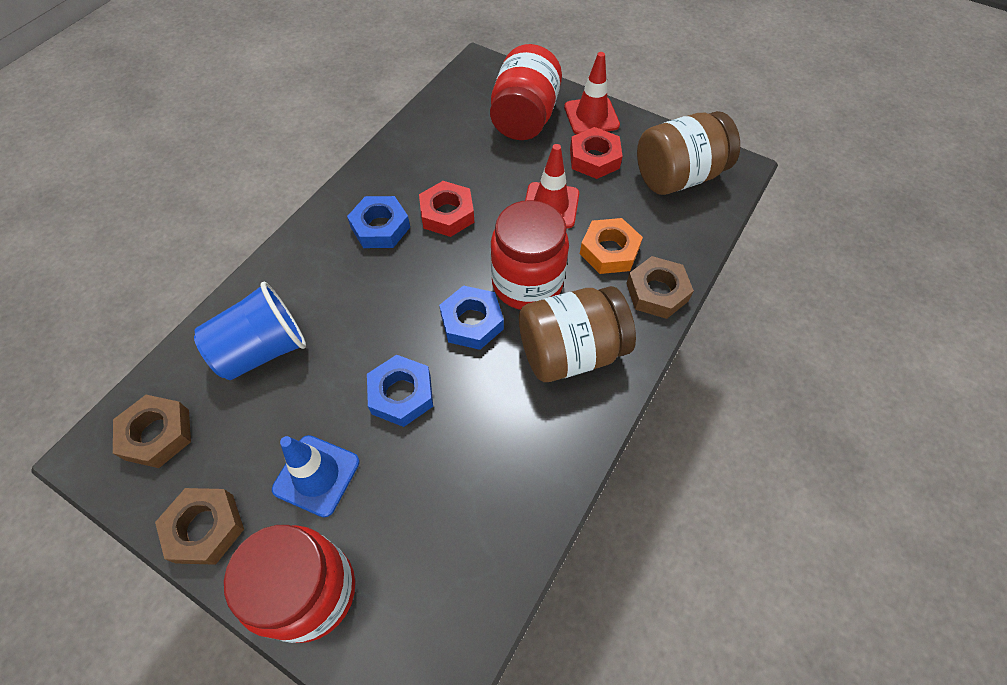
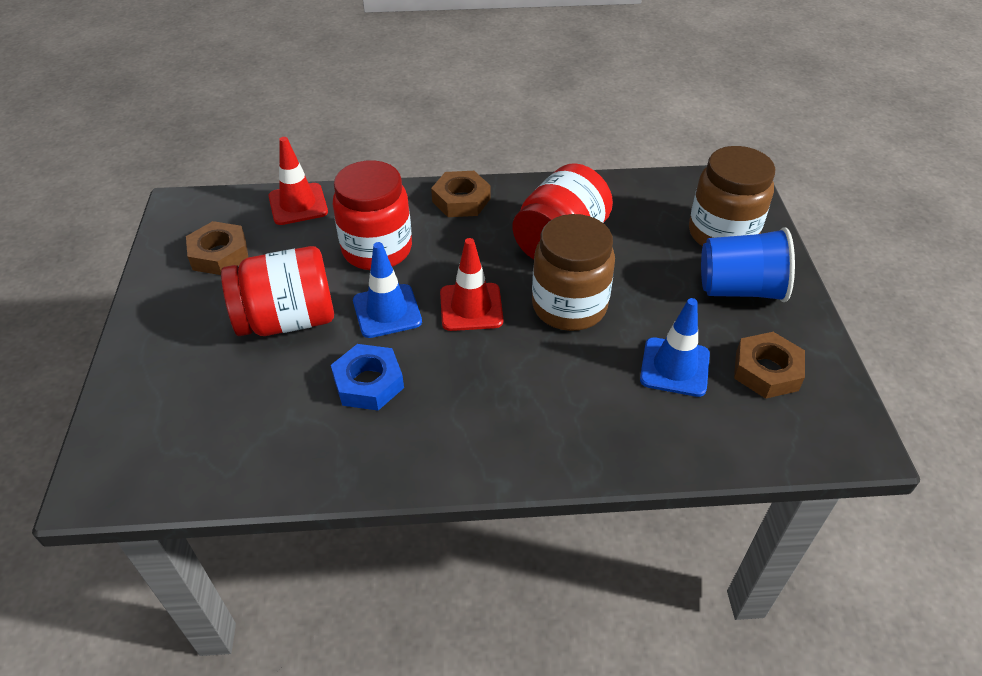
blue nut: [347,196,410,248] [367,355,433,427] [439,285,504,350] = 3 -> [331,344,404,411] = 1
blue traffic cone: [272,435,360,517] = 1 -> [353,242,422,338] [640,298,710,397] = 2
orange nut: [580,218,643,274] = 1 -> none = 0
red nut: [419,181,474,237] [570,127,623,179] = 2 -> none = 0

